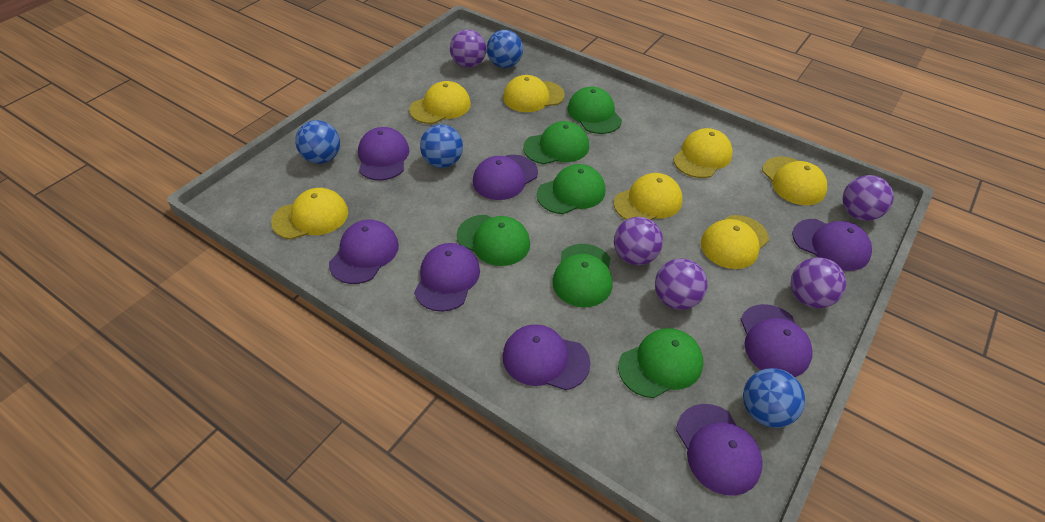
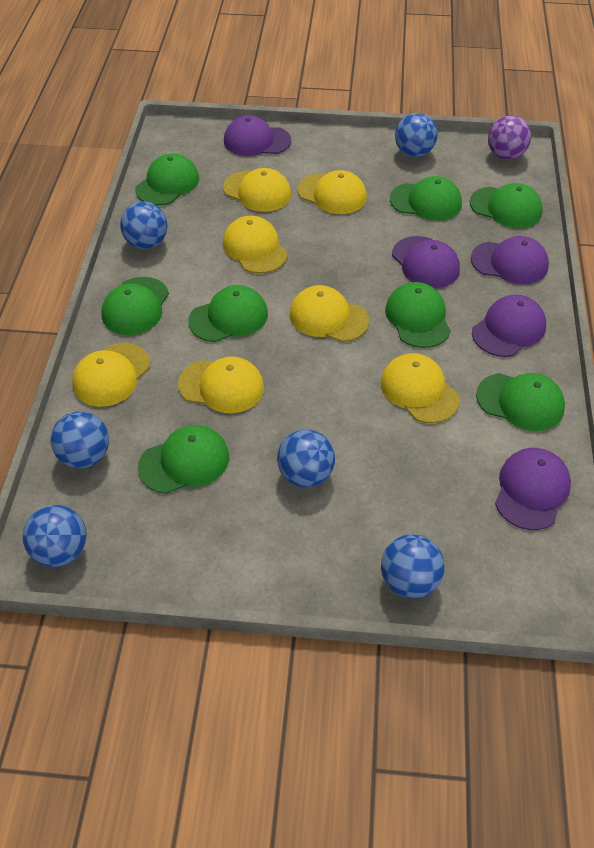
blue ball: [295,120,340,164] [420,124,463,168] [487,30,523,68] [743,368,805,428] = 4 -> [23,505,87,567] [50,411,109,468] [120,201,168,249] [277,430,335,487] [381,534,445,598] [395,113,438,157] = 6
green cap: [457,215,530,266] [523,121,589,164] [537,164,605,214] [552,244,613,307] [568,87,622,134] [618,328,703,398] = 6 -> [101,277,169,335] [135,153,199,205] [138,425,229,494] [188,285,268,342] [385,282,451,348] [390,176,462,221] [470,183,542,228] [476,373,565,431] = 8
purple ball: [450,29,486,68] [614,217,663,265] [655,258,707,310] [791,257,846,308] [843,175,894,221] = 5 -> [488,115,531,160] = 1
purple cap: [329,220,399,284] [358,127,409,181] [414,243,480,312] [473,155,538,200] [502,324,590,390] [676,404,763,496] [740,304,813,377] [792,219,872,271] = 8 -> [224,115,291,156] [392,236,460,288] [471,236,549,284] [472,295,546,357] [495,448,571,530] = 5

